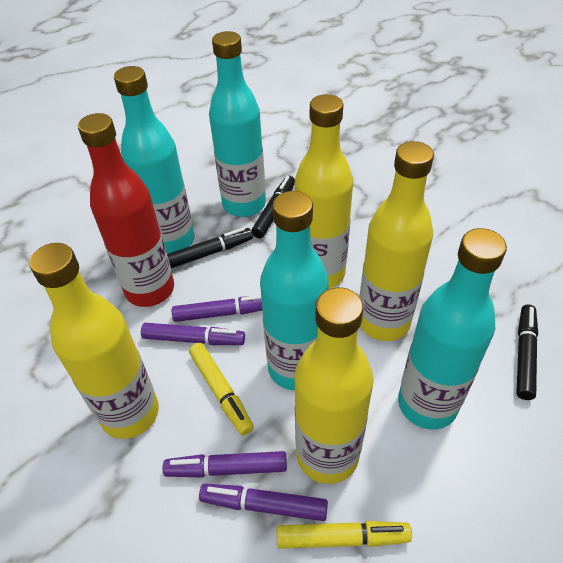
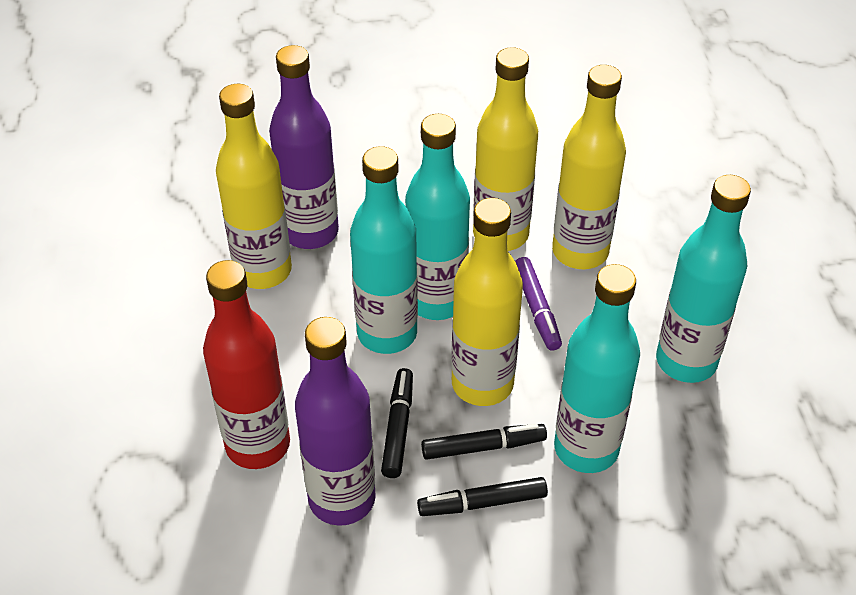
purple bottle: none = 0 -> [269,45,339,249] [295,317,376,526] = 2
purple marker: [141,323,245,345] [163,451,287,478] [172,295,262,322] [199,484,328,521] = 4 -> [515,257,562,351] = 1
yellow marker: [189,343,254,435] [277,521,412,548] = 2 -> none = 0

